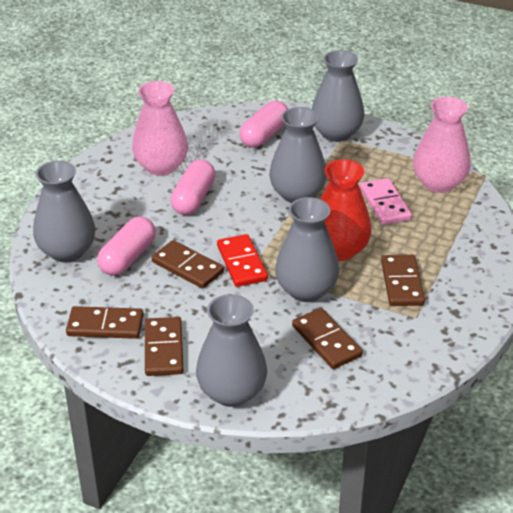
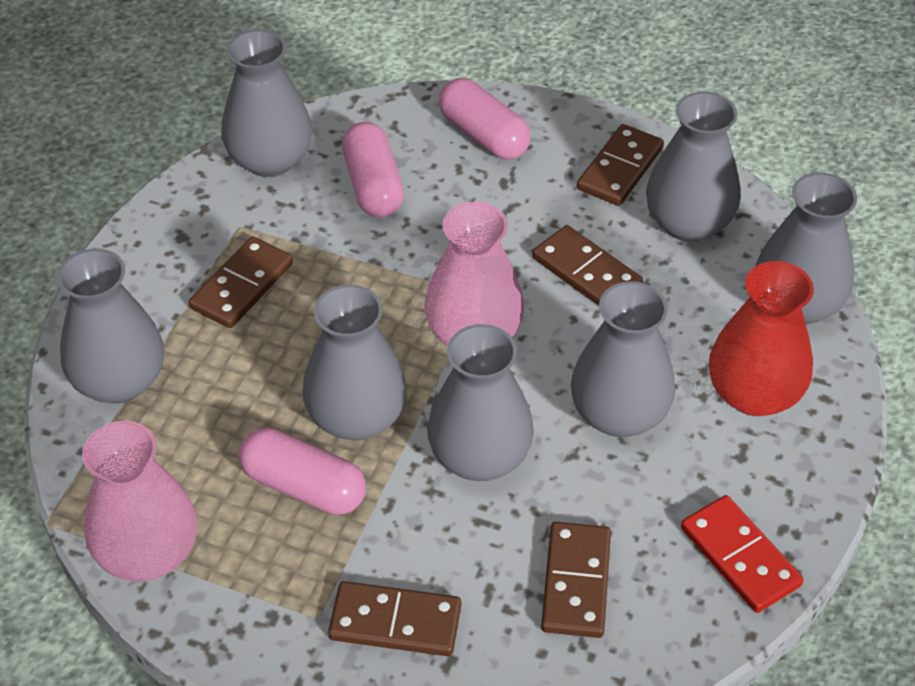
grey vase: [33,161,95,262] [196,294,267,407] [269,107,327,203] [275,197,339,302] [312,50,365,142] = 5 -> [57,249,164,403] [221,29,312,177] [302,285,407,440] [427,324,534,481] [571,281,675,437] [646,92,740,242] [755,172,857,325] = 7
pink domino: [360,178,412,225] = 1 -> none = 0

